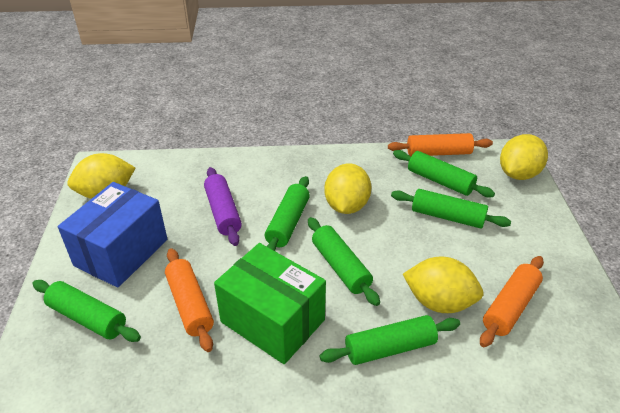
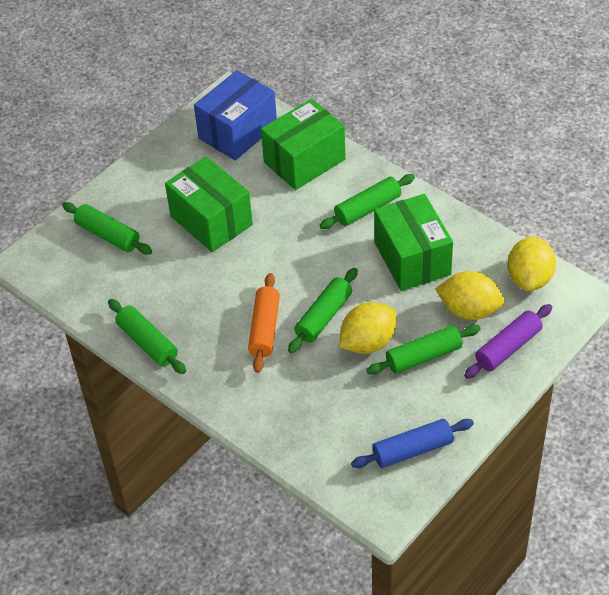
blue rolling pin: none = 0 -> [351,419,474,468] = 1
green box: [214,243,326,364] = 1 -> [165,156,253,252] [261,99,346,190] [374,194,453,291] = 3
green rolling pin: [32,280,141,342] [265,176,310,252] [308,217,380,306] [319,315,460,365] [391,189,511,229] [393,150,495,197] = 6 -> [62,202,152,255] [108,299,186,374] [288,268,358,353] [320,174,415,229] [367,325,481,375] = 5
orange rolling pin: [165,248,214,352] [388,133,493,156] [480,256,544,347] = 3 -> [248,273,280,373] = 1
yellow lemon: [68,153,135,199] [324,164,372,214] [403,257,484,313] [500,134,548,180] = 4 -> [340,302,397,354] [435,271,505,320] [507,237,556,291] = 3

